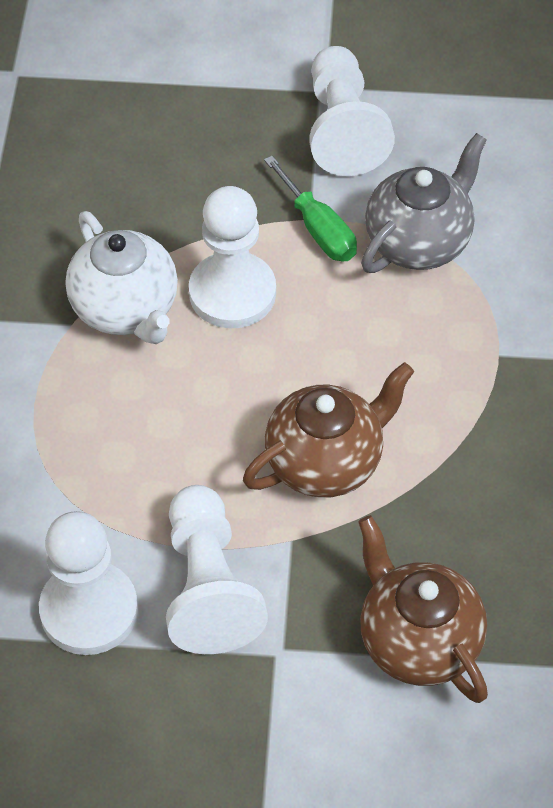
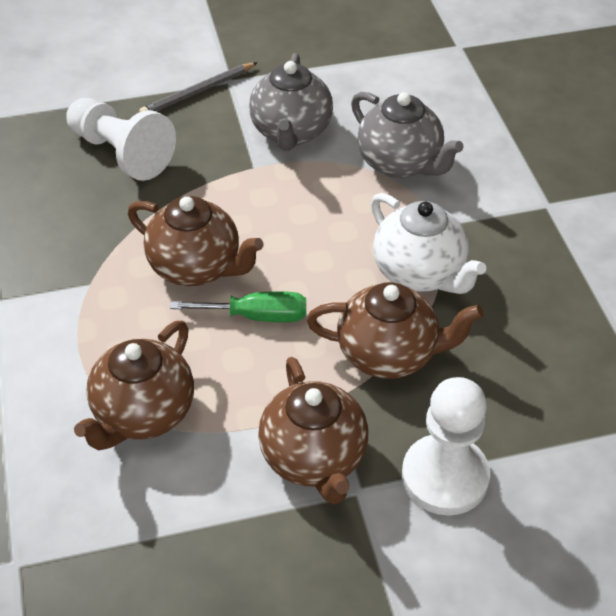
brown teapot: [243,362,414,498] [358,515,488,703] = 2 -> [74,321,194,450] [128,196,264,286] [258,357,368,504] [307,282,484,379] = 4
grey pencil: none = 0 -> [139,62,258,112] = 1
grey teapot: [361,133,487,273] = 1 -> [249,53,333,151] [351,92,464,178] = 2
white pawn: [39,511,138,655] [166,485,268,654] [189,186,276,329] [309,46,395,176] = 4 -> [66,98,176,181] [402,377,490,515] = 2

